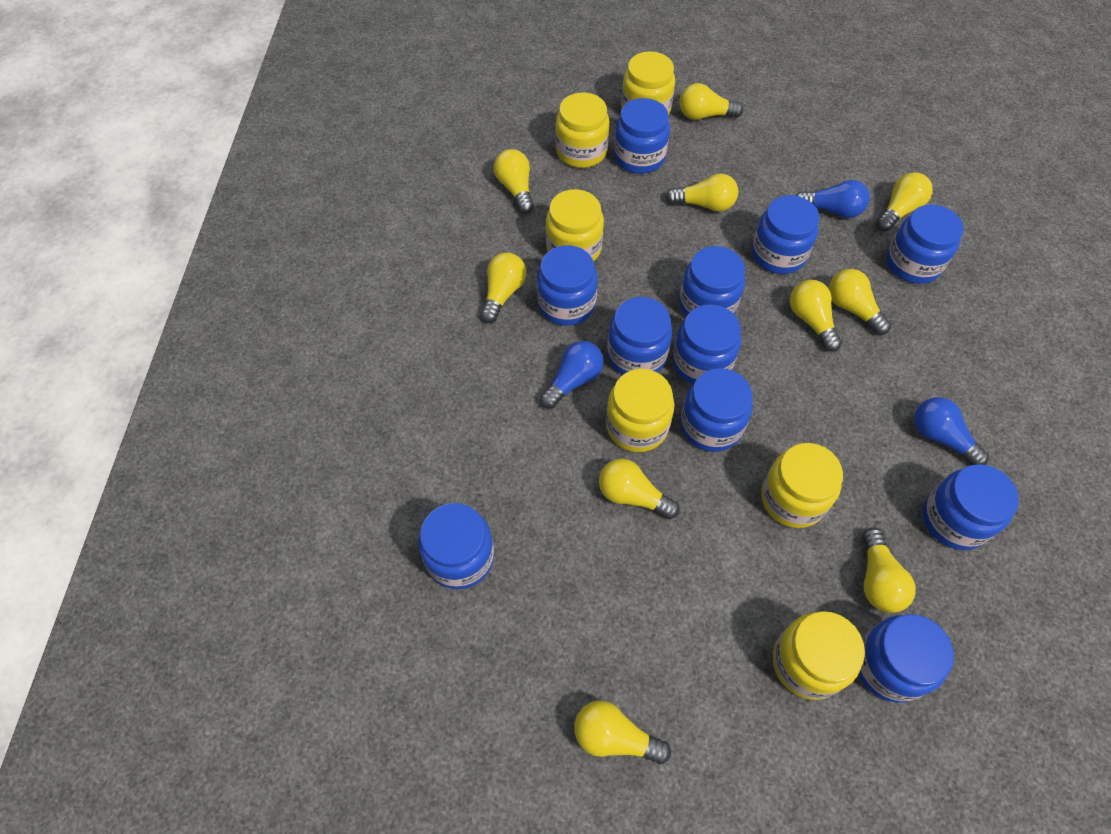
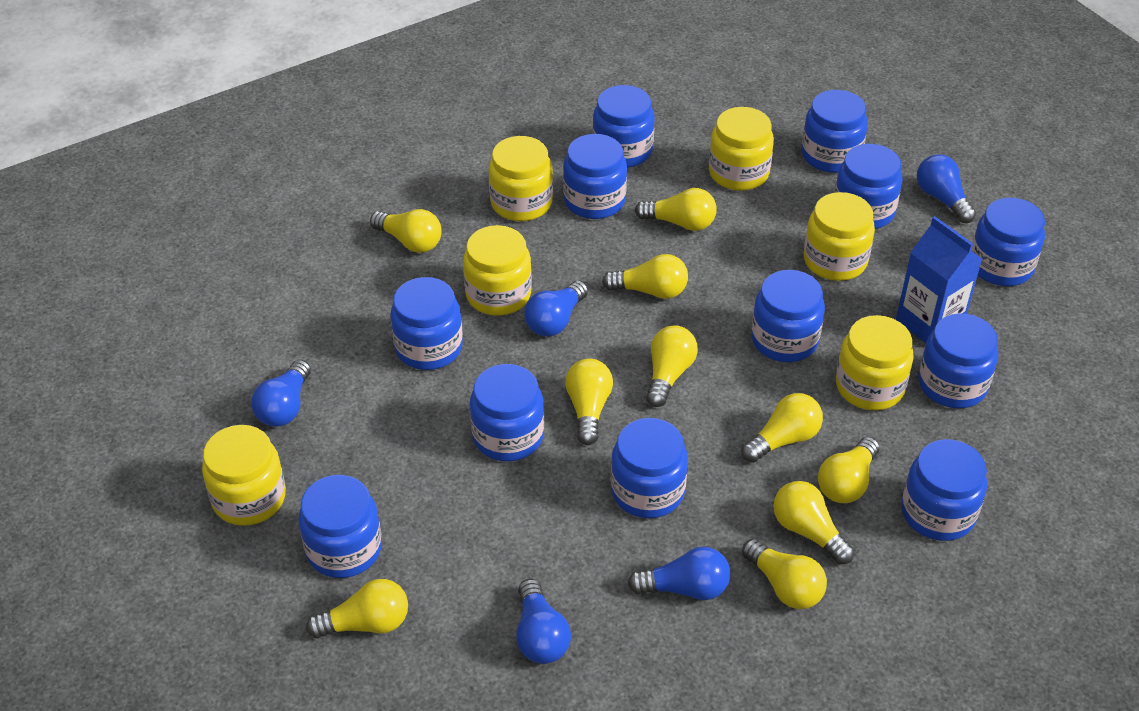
blue carton: none = 0 -> [896,216,982,343] = 1
blue jar: [419,503,494,589] [537,245,598,326] [607,297,672,375] [614,98,670,174] [673,304,741,384] [679,246,745,317] [680,368,753,452] [752,195,820,274] [858,614,954,703] [886,204,964,284] [923,464,1019,550] = 11 -> [298,475,382,578] [390,277,463,370] [470,364,544,461] [563,134,627,219] [592,85,655,168] [611,418,688,518] [751,270,825,362] [802,90,868,173] [834,144,903,229] [901,439,987,541] [918,313,998,408] [971,198,1045,286] = 12
blue light bulb: [540,341,604,409] [796,180,870,218] [914,397,989,465] = 3 -> [251,359,311,427] [516,579,571,664] [524,280,588,337] [628,547,730,600] [917,154,976,223] = 5

